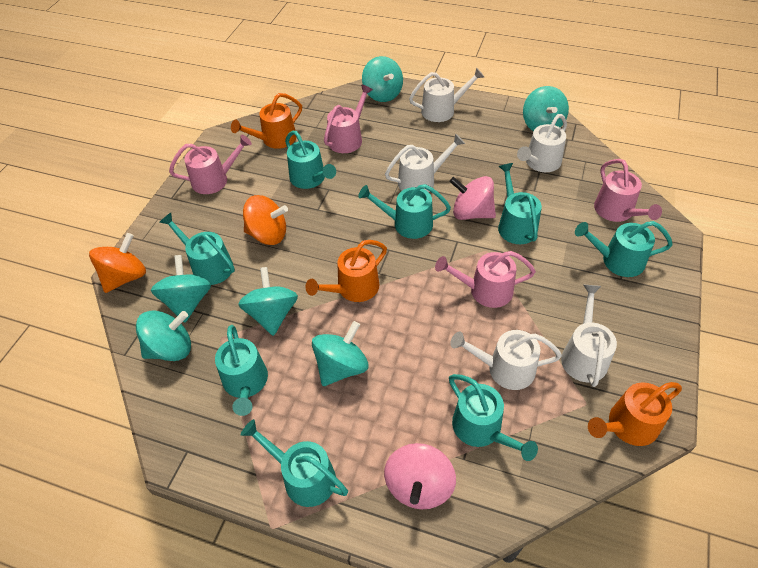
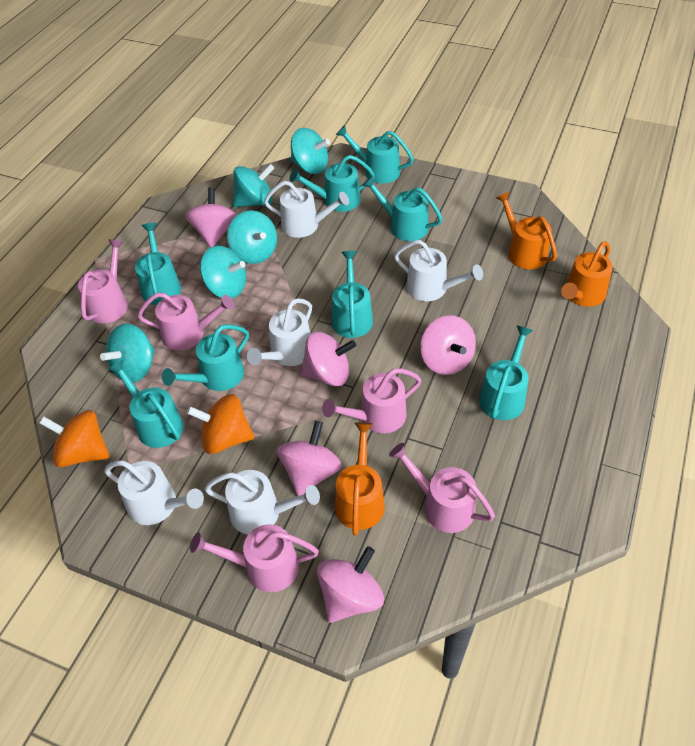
pink spinning top: [384,443,456,509] [449,176,496,220] = 2 -> [185,187,237,247] [277,421,342,496] [300,332,356,386] [317,546,384,623] [420,315,476,375] = 5
pink watering can: [169,135,252,194] [324,84,373,153] [435,251,536,308] [594,159,662,222] = 4 -> [78,239,128,324] [137,292,234,350] [190,524,319,592] [322,368,422,433] [389,443,495,533] = 5
turquoise spinning top: [136,311,191,361] [151,255,211,322] [238,267,298,336] [312,321,368,386] [362,56,403,102] [523,86,569,131] = 6 -> [100,323,155,383] [200,246,246,298] [227,210,277,264] [233,164,274,207] [291,128,330,174] = 5

